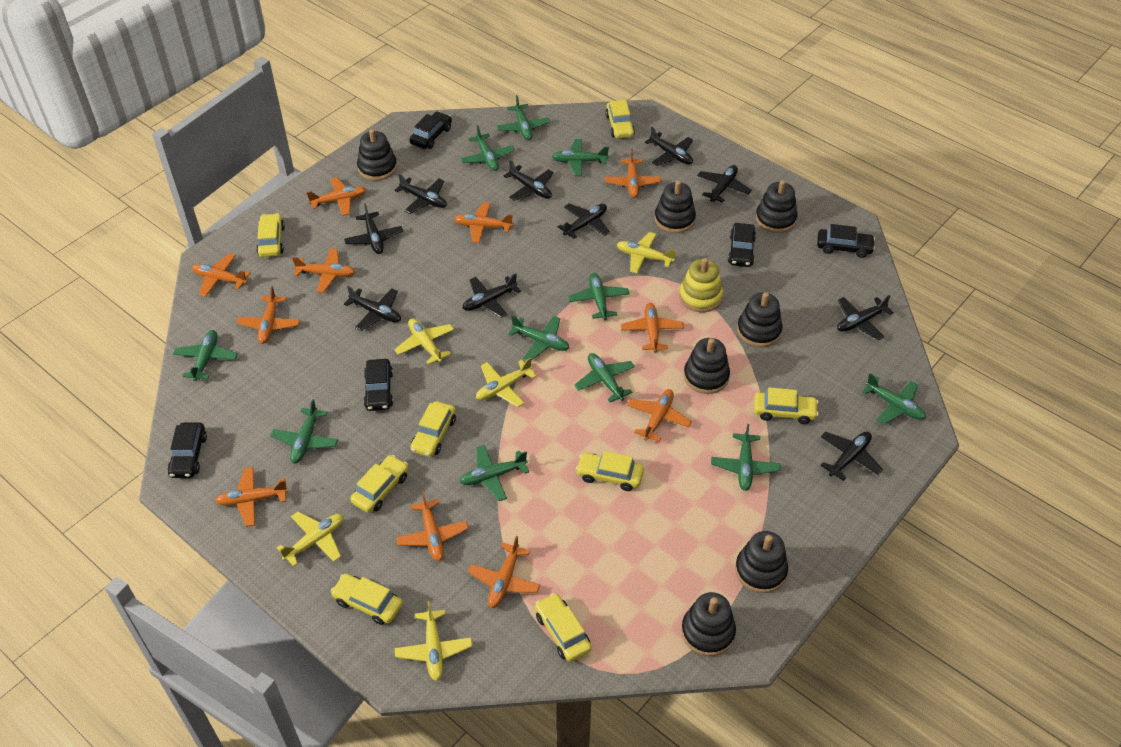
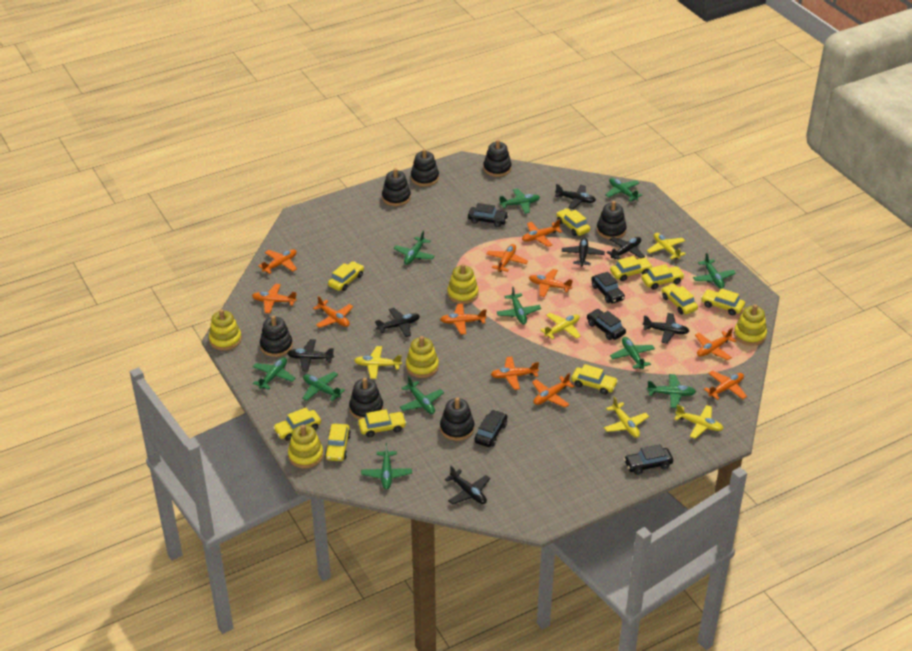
black plane: [344,203,403,254] [344,286,401,331] [395,174,447,214] [463,273,521,318] [503,160,554,201] [558,203,610,239] [645,127,693,166] [697,165,752,203] [820,431,883,481] [837,295,894,340] = 10 -> [287,339,334,372] [375,308,420,337] [445,466,490,505] [555,184,596,209] [562,237,605,267] [606,237,645,260] [643,313,689,344] = 7
yellow car: [256,213,285,257] [331,574,403,625] [350,455,408,513] [410,401,456,457] [535,593,592,662] [576,451,644,491] [605,100,635,138] [754,387,819,424] = 8 -> [273,407,321,441] [325,424,351,461] [328,261,364,291] [358,409,406,437] [556,208,590,236] [571,364,618,395] [610,256,653,281] [641,264,684,290] [662,283,698,314] [701,288,745,315] = 10
yellow stacking toy: [679,258,723,312] = 1 -> [209,309,242,351] [288,425,324,468] [406,336,439,378] [447,264,479,304] [734,304,767,346] = 5

